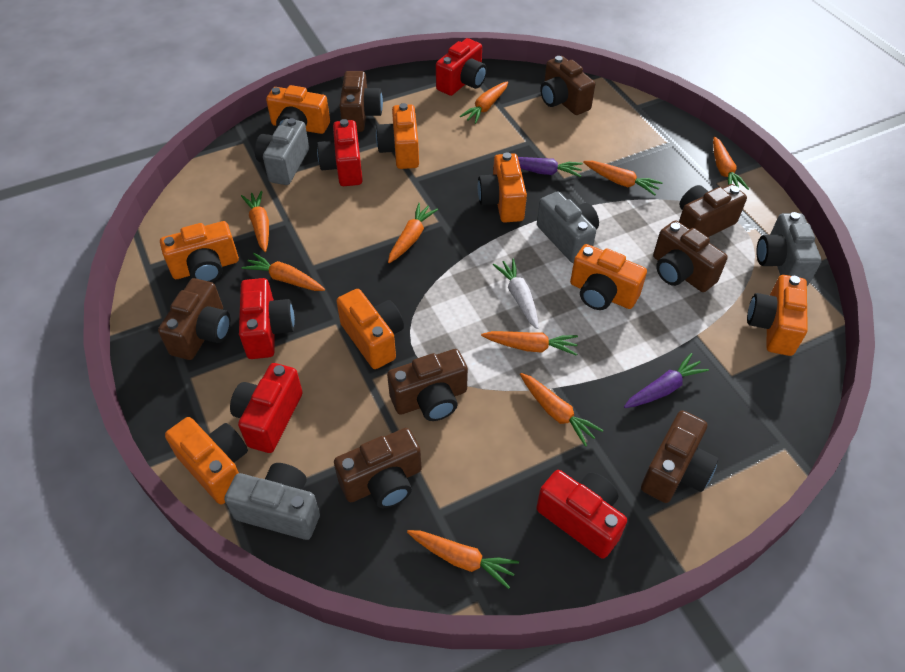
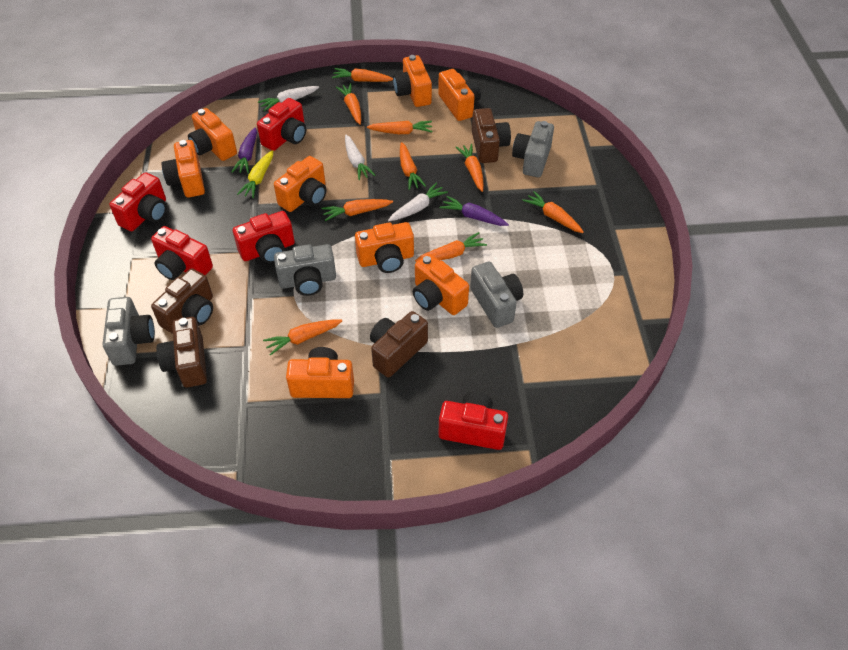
brown camera: [158,278,231,360] [334,428,422,508] [339,71,383,132] [387,349,468,421] [540,56,595,115] [641,410,718,503] [653,221,728,292] [679,184,747,237] = 8 -> [151,268,213,334] [156,317,207,388] [370,311,428,377] [472,108,511,163] = 4
white carrot: [493,258,538,329] = 1 -> [258,86,319,111] [345,135,375,180] [388,183,448,221] = 3
yellow carrot: none = 0 -> [237,150,273,198] = 1

